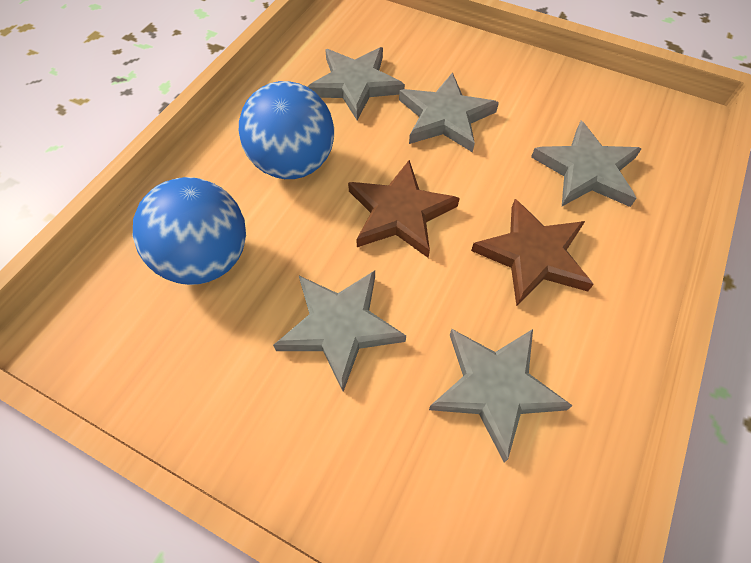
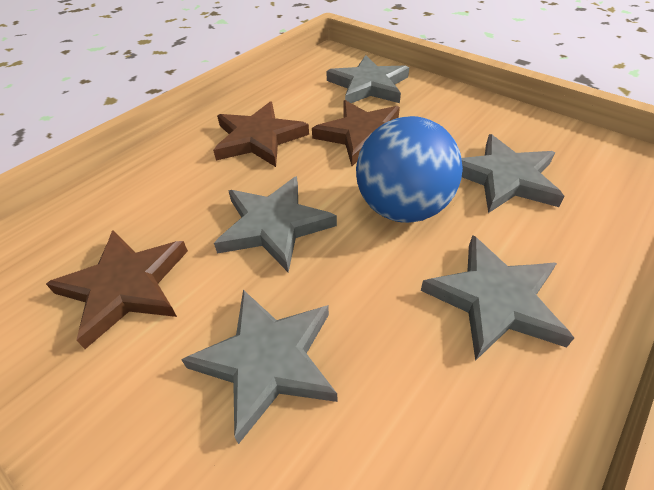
blue ball: [133,177,246,285] [239,81,334,179] = 2 -> [356,116,463,223] = 1
brown star: [348,160,460,258] [471,199,594,306] = 2 -> [46,230,188,349] [213,101,309,167] [312,100,400,166] = 3

